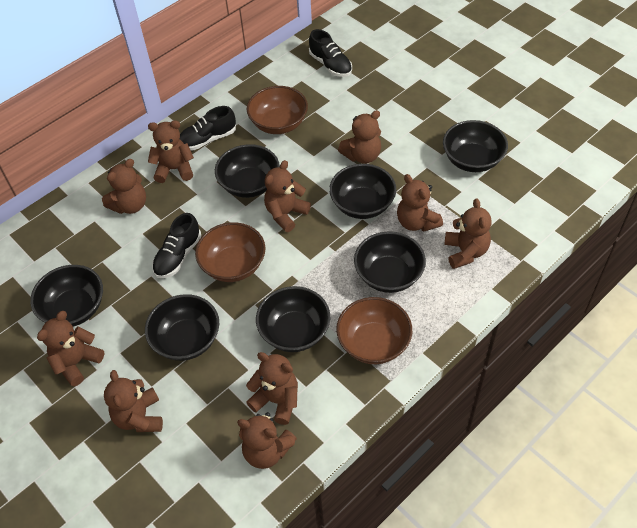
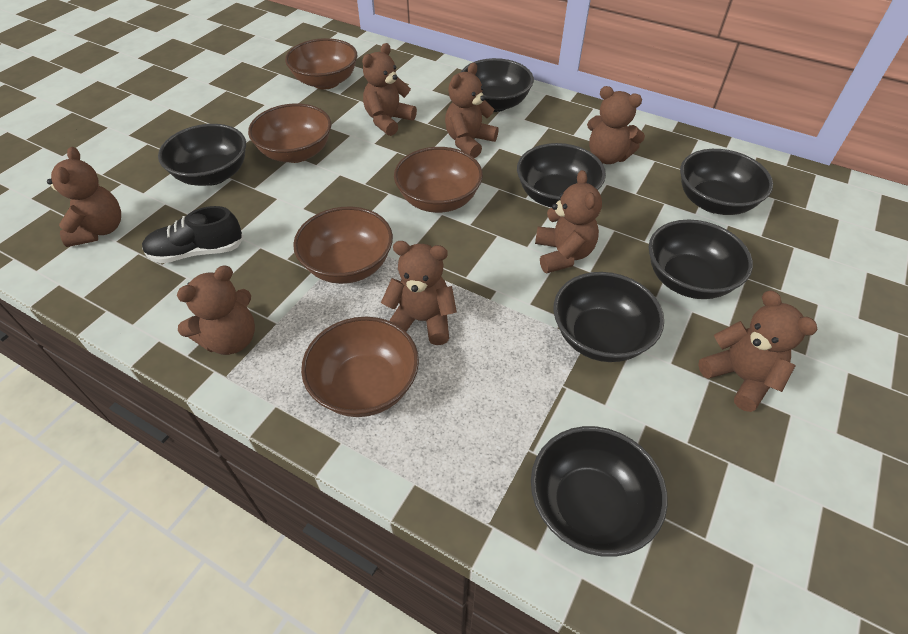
black shoe: [152,213,201,278] [180,106,236,151] [309,29,352,77] = 3 -> [142,206,244,263] = 1
brown bowl: [195,222,266,282] [247,86,308,134] [336,297,412,364] = 3 -> [248,103,331,163] [285,38,357,89] [293,207,393,284] [301,317,419,417] [394,147,483,213] = 5
brown teddy bear: [37,311,104,387] [102,159,146,214] [104,370,163,432] [148,120,194,183] [237,412,297,469] [246,352,298,425] [264,160,311,232] [338,110,381,164] [397,174,443,232] [444,198,492,269] = 10 -> [47,147,121,247] [177,265,255,355] [362,43,417,136] [381,241,457,345] [445,63,499,158] [535,170,602,273] [587,86,645,164] [698,290,818,412] = 8

